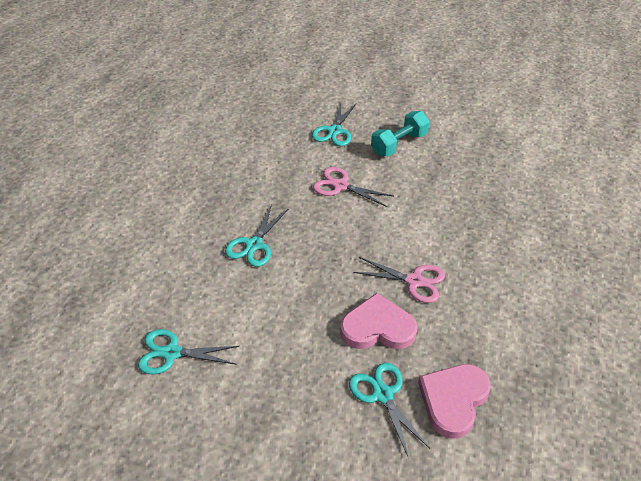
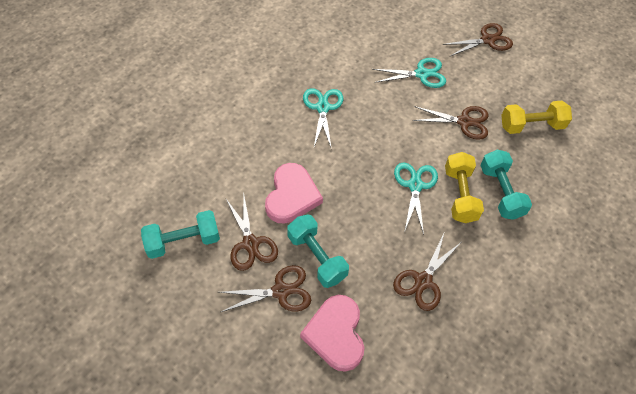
brown scissors: none = 0 -> [219,265,311,312] [226,195,278,271] [393,234,460,311] [412,106,488,140] [443,23,513,56] = 5
pink scissors: [313,167,393,207] [353,257,445,303] = 2 -> none = 0
turquoise dumbbell: [371,111,430,156] = 1 -> [141,210,220,259] [287,215,349,288] [480,149,532,220] = 3
turquoise scissors: [138,329,240,375] [225,204,288,267] [312,103,357,146] [349,363,430,458] = 4 -> [303,88,343,150] [372,58,446,88] [394,163,438,235] = 3
yellow dumbbell: none = 0 -> [445,152,484,223] [501,101,572,134] = 2

